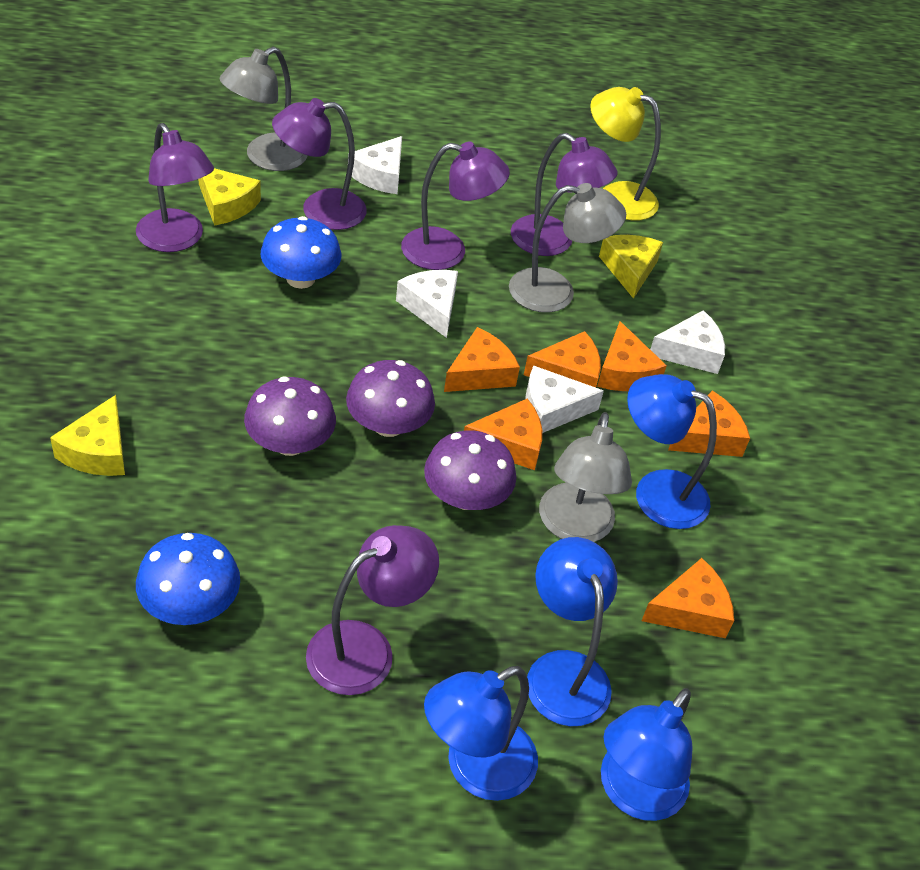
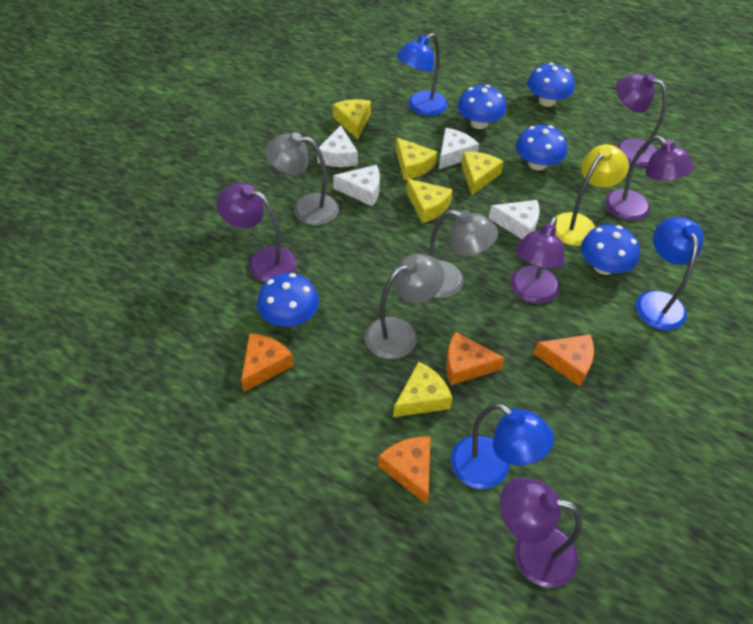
blue lamp: [424,666,538,801] [527,537,618,726] [601,688,693,821] [627,374,717,529] = 4 -> [397,33,448,116] [451,403,554,489] [636,217,704,330] = 3
blue mushroom: [136,533,240,625] [260,216,341,289] = 2 -> [257,273,319,327] [458,85,506,129] [516,125,567,171] [527,63,575,107] [581,225,640,275] = 5
orange cheese: [444,327,520,392] [464,398,542,470] [524,331,601,388] [597,321,667,391] [642,558,734,638] [668,390,750,457] = 6 -> [241,333,294,392] [378,437,430,504] [446,332,505,385] [534,334,594,386] = 4
purple mushroom: [244,376,336,456] [346,360,435,437] [424,430,516,510] = 3 -> none = 0
yellow cheese: [50,395,125,476] [199,168,261,226] [599,235,663,299] = 3 -> [333,99,371,139] [393,362,452,417] [396,138,437,180] [406,179,453,223] [461,152,503,195] = 5

